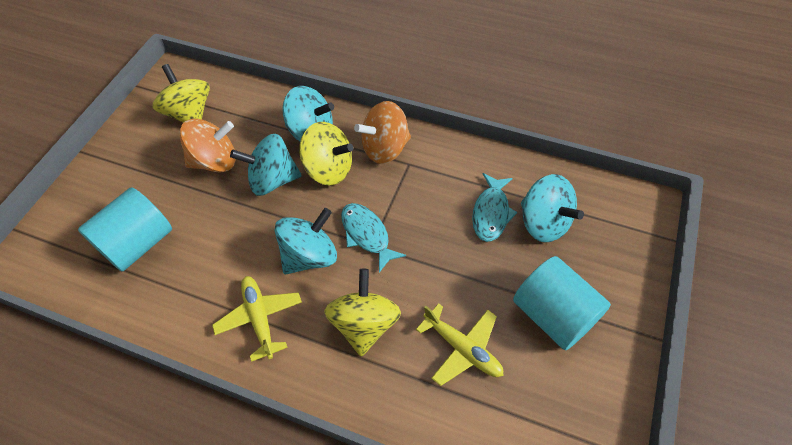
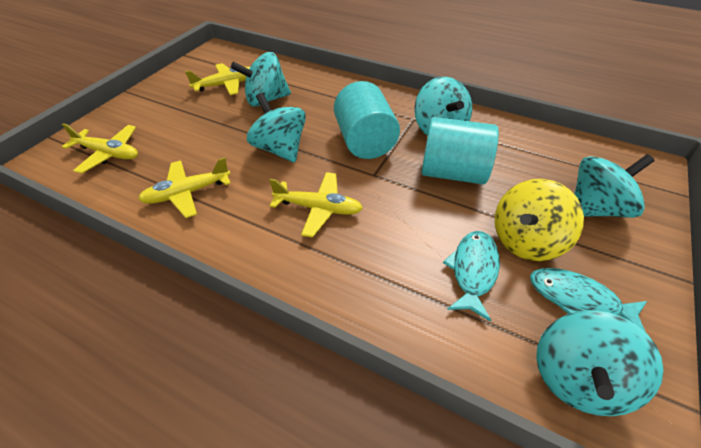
orange spinning top: [179,119,236,173] [354,101,411,164] = 2 -> none = 0
turquoise spinning top: [230,133,302,196] [275,208,337,274] [282,86,334,141] [521,174,584,243] = 4 -> [231,52,291,107] [247,93,306,163] [414,77,472,136] [536,310,664,416] [574,154,655,218] = 5
yellow plane: [212,276,302,362] [416,303,503,386] = 2 -> [62,123,138,174] [138,157,231,218] [185,63,250,95] [269,172,363,238] = 4
yellow spinning top: [153,64,210,123] [299,122,353,186] [324,269,401,357] = 3 -> [495,179,584,261] = 1

